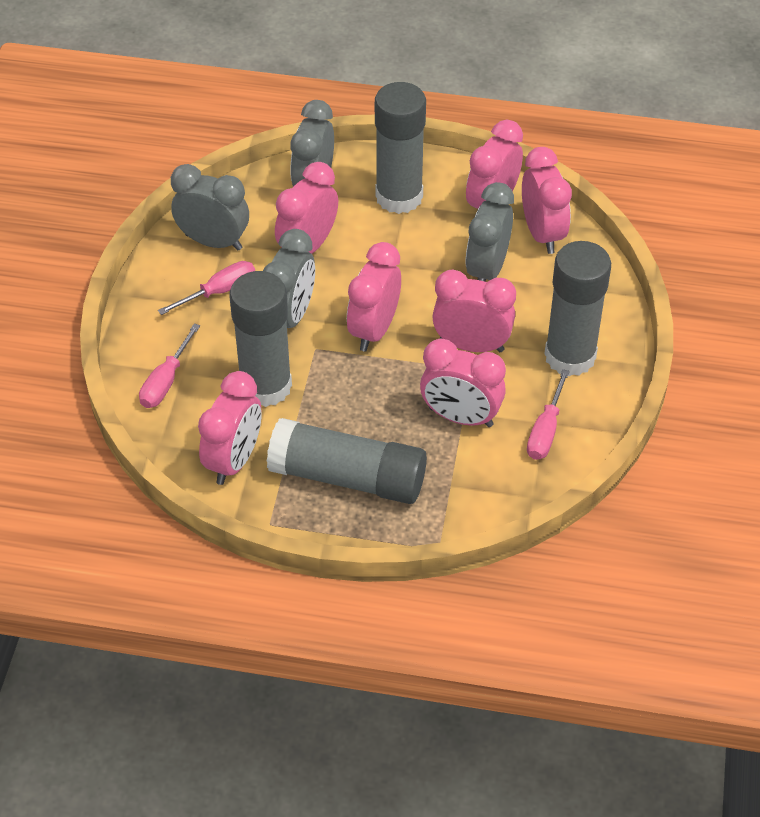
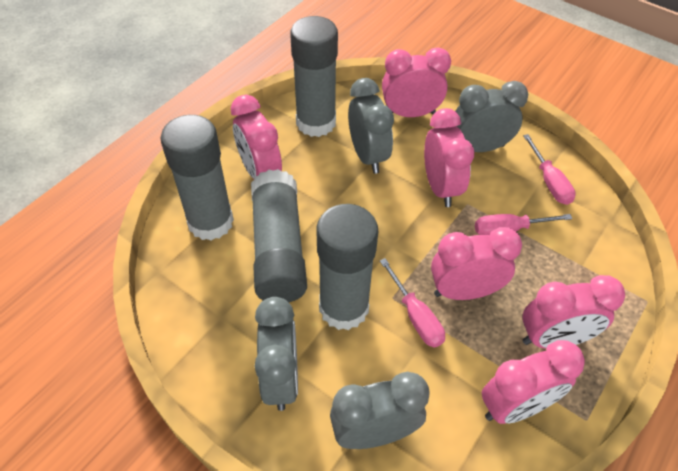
pink clock: [198,371,261,485] [275,162,338,254] [347,242,401,351] [420,339,506,427] [432,270,516,352] [466,120,523,209] [522,147,572,254] = 7 -> [231,95,282,179] [382,48,451,117] [424,108,474,207] [431,227,522,300] [482,340,585,424] [523,275,625,349] = 6

